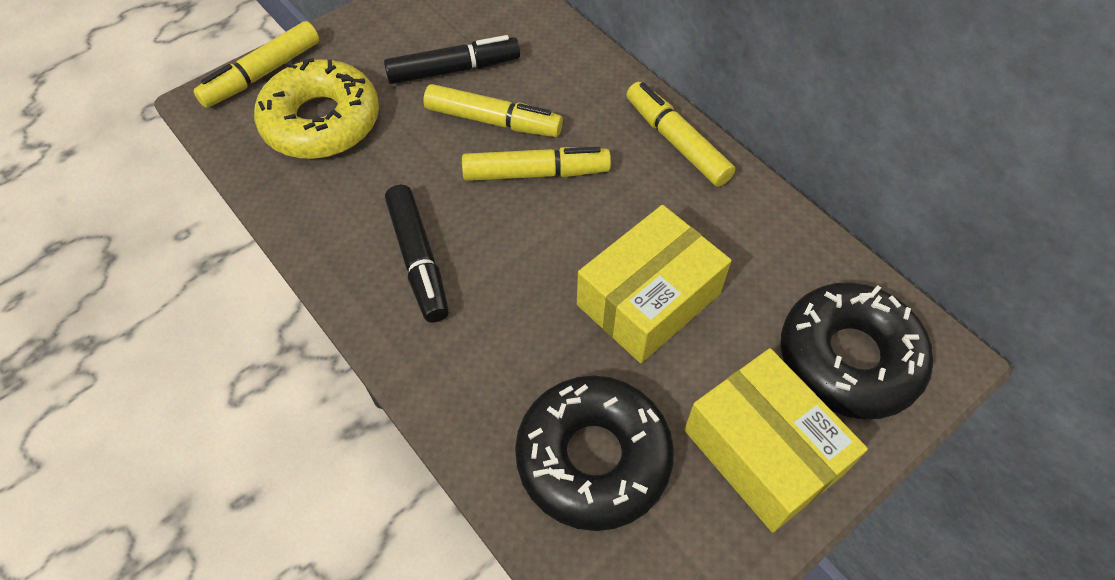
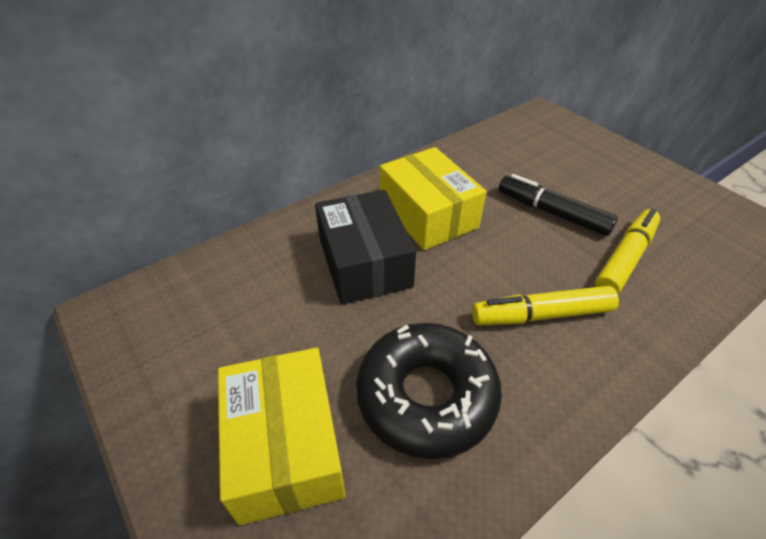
black box: none = 0 -> [315,190,416,304] = 1
black donut: [515,375,674,531] [781,282,933,419] = 2 -> [356,323,502,459] = 1
black marker: [384,35,520,84] [385,185,449,322] = 2 -> [499,174,618,236] = 1
yellow donut: [254,58,379,159] = 1 -> none = 0
yellow marker: [193,21,319,108] [423,84,563,137] [462,147,611,181] [626,82,735,187] = 4 -> [472,286,619,325] [595,209,660,294] = 2

